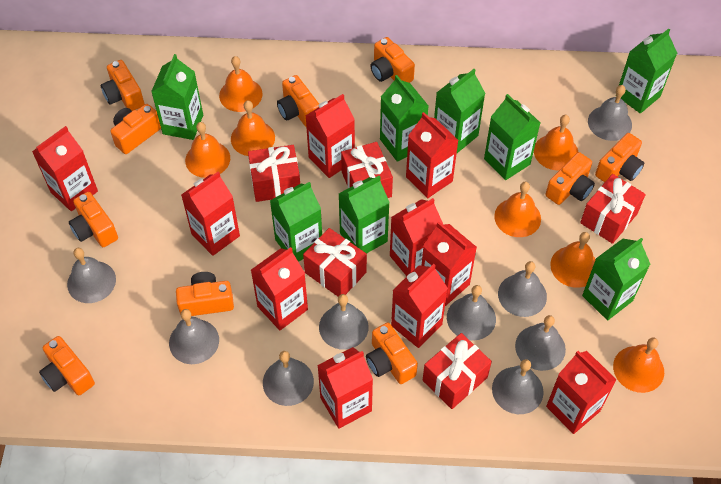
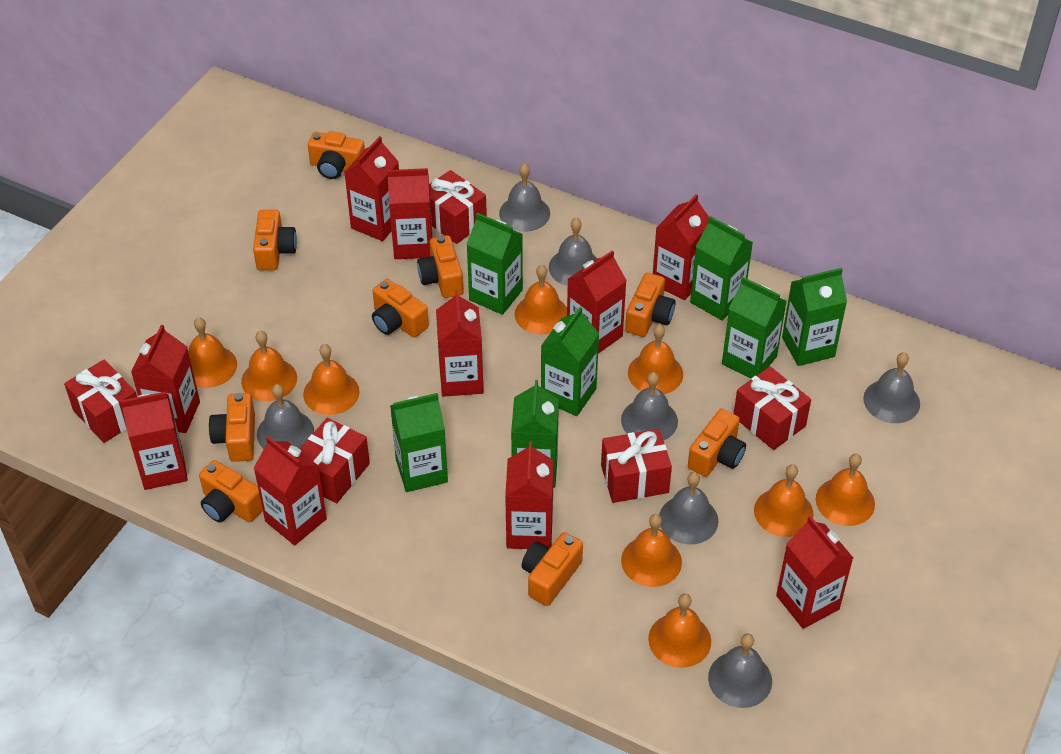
green carton: [151,54,203,140] [270,182,322,262] [339,176,390,254] [380,75,428,162] [434,69,485,153] [484,94,540,180] [582,238,650,320] [619,29,677,114] = 8 -> [390,393,448,492] [466,213,523,315] [511,380,559,488] [541,307,599,416] [690,216,753,321] [722,277,787,378] [782,268,847,366] = 7
grey bell: [67,248,116,303] [169,309,219,364] [263,351,314,406] [319,294,369,350] [447,285,496,341] [492,359,544,414] [498,261,547,317] [515,315,566,371] [588,85,632,141] = 9 -> [257,384,314,449] [499,163,550,232] [549,218,597,286] [621,372,678,441] [659,472,719,545] [708,634,772,708] [863,352,920,423] = 7
orange bell: [185,122,230,178] [219,56,263,112] [231,100,275,156] [494,182,541,237] [534,115,578,170] [550,232,596,288] [613,337,664,393] = 7 -> [188,317,237,388] [241,331,297,401] [303,344,360,415] [515,265,567,335] [621,514,682,587] [628,324,683,394] [648,594,711,668] [754,464,814,537] [816,454,875,526] = 9
orange camera: [39,336,95,395] [69,192,118,247] [101,60,144,111] [110,104,161,154] [176,272,234,316] [277,75,319,127] [366,322,418,384] [371,37,415,83] [546,152,595,205] [595,133,644,182] = 10 -> [199,460,263,522] [209,393,255,462] [253,210,297,270] [308,131,365,179] [372,279,429,338] [417,235,463,298] [522,532,583,606] [625,273,676,337] [688,409,746,477] = 9

